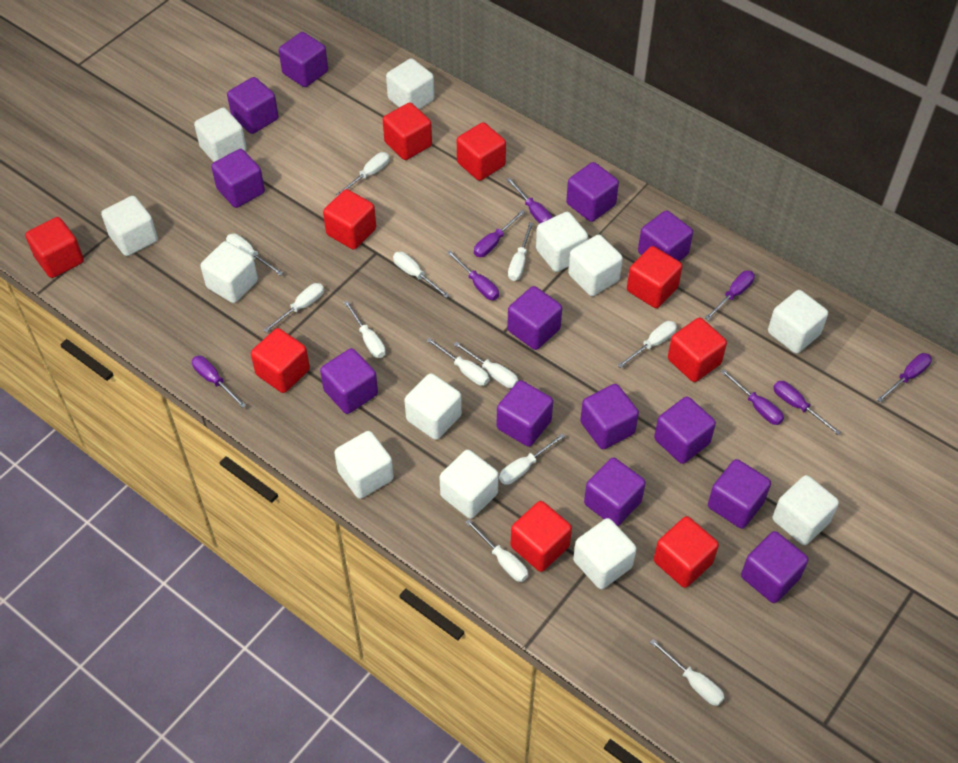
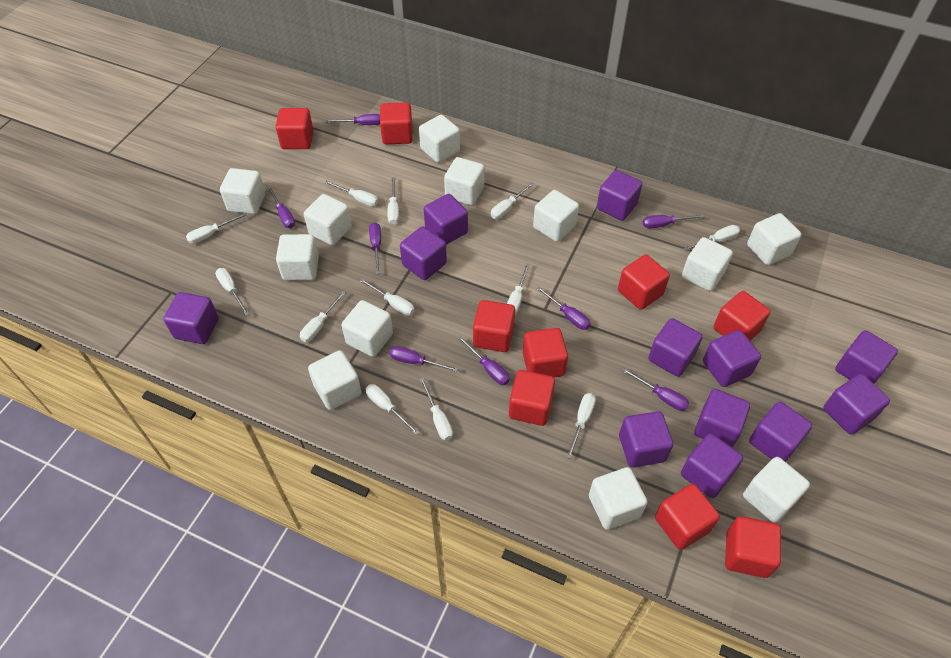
purple cube: [211,149,265,208] [227,77,279,134] [279,32,328,87] [320,348,378,414] [497,380,553,447] [507,286,562,350] [566,162,619,222] [580,384,639,449] [584,458,646,526] [638,210,693,261] [654,397,716,464] [708,459,771,529] [741,531,808,603] = 13 -> [163,292,219,344] [400,226,447,280] [424,194,468,245] [597,170,642,221] [619,411,673,468] [648,318,703,377] [681,433,743,498] [695,389,750,448] [703,330,761,387] [749,402,813,462] [823,374,890,435] [835,330,898,384] = 12

